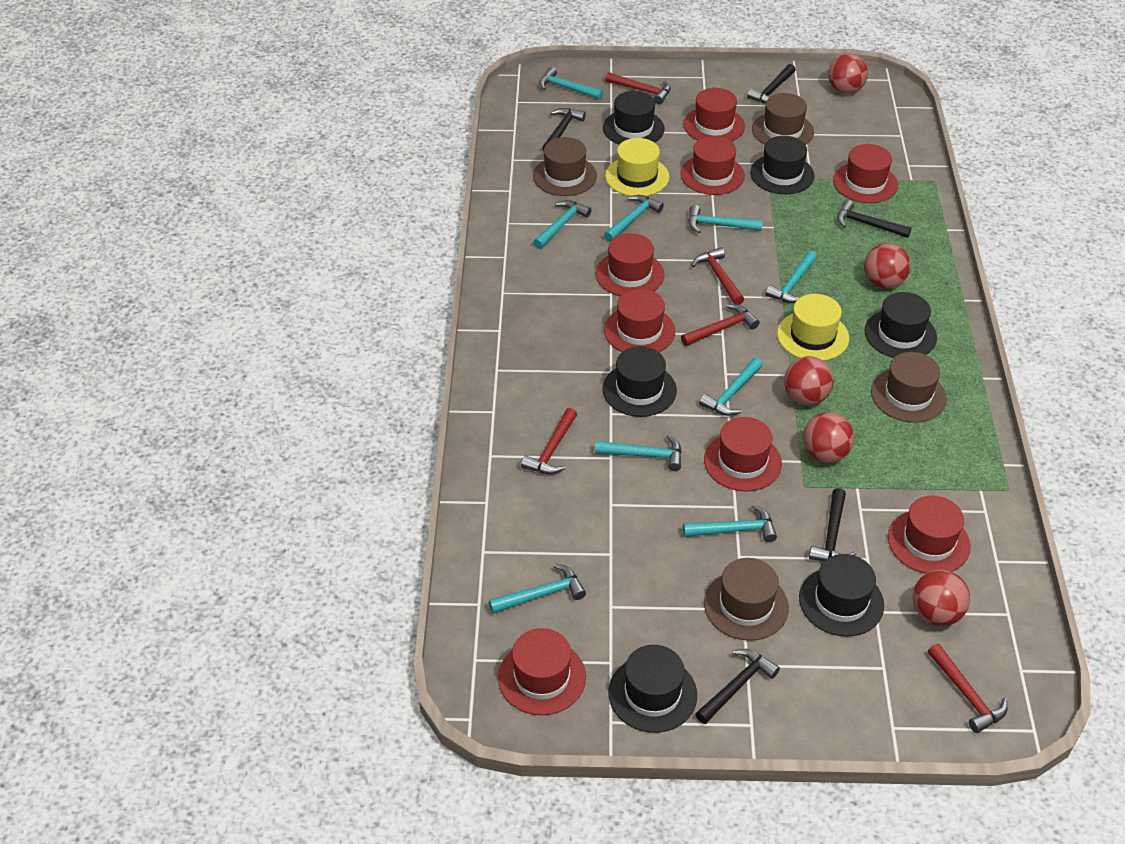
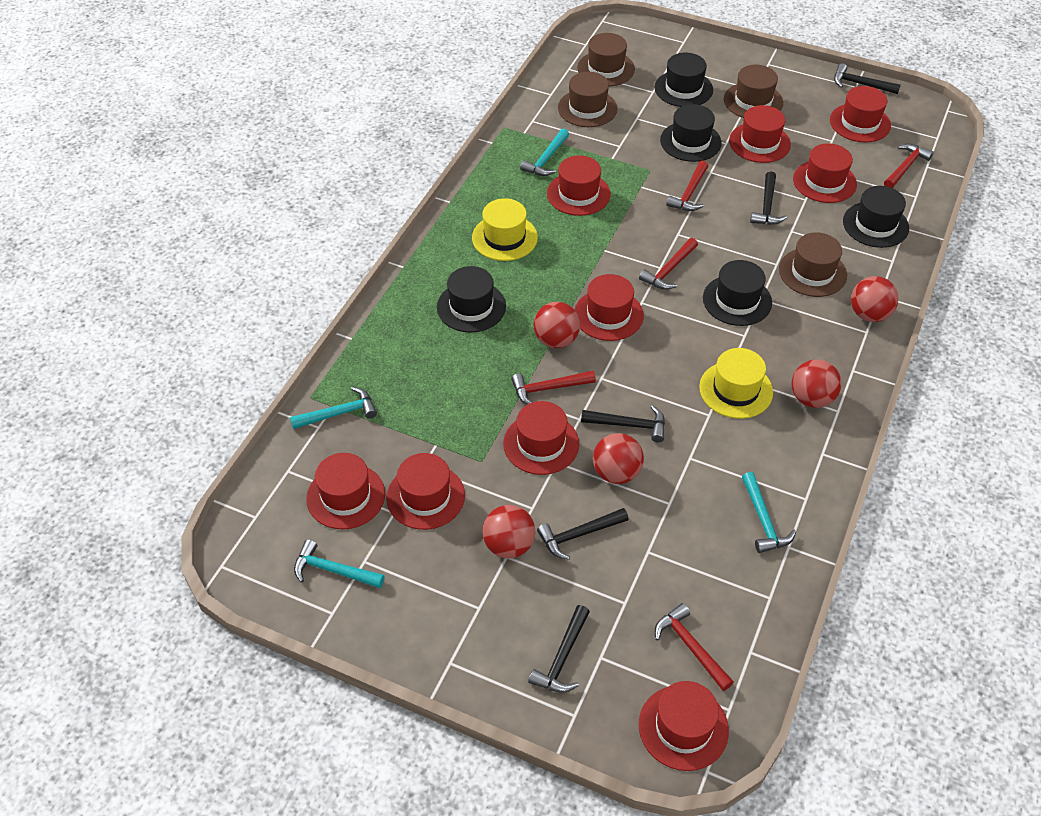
black hat: [602,346,677,417] [603,91,665,145] [608,645,697,733] [750,136,815,194] [799,554,884,637] [865,292,937,358] = 6 -> [437,266,506,332] [654,53,713,107] [660,104,722,162] [703,260,772,326] [843,186,909,248] = 5
red hat: [498,628,586,715] [596,233,664,296] [604,289,675,352] [680,136,745,195] [683,88,745,142] [704,417,782,491] [833,144,898,203] [888,496,971,574] = 8 -> [306,453,385,529] [386,453,465,530] [503,401,579,475] [547,155,611,216] [574,274,644,341] [639,681,729,771] [729,105,791,163] [793,143,857,203] [830,86,891,142] = 9
turquoise hammer: [489,564,586,614] [533,200,592,249] [539,67,604,100] [595,435,682,471] [604,195,664,242] [683,504,777,542] [688,205,763,233] [699,358,763,416] [765,250,817,303] = 9 -> [290,387,377,429] [294,539,385,588] [520,129,569,176] [742,472,796,553] = 4

